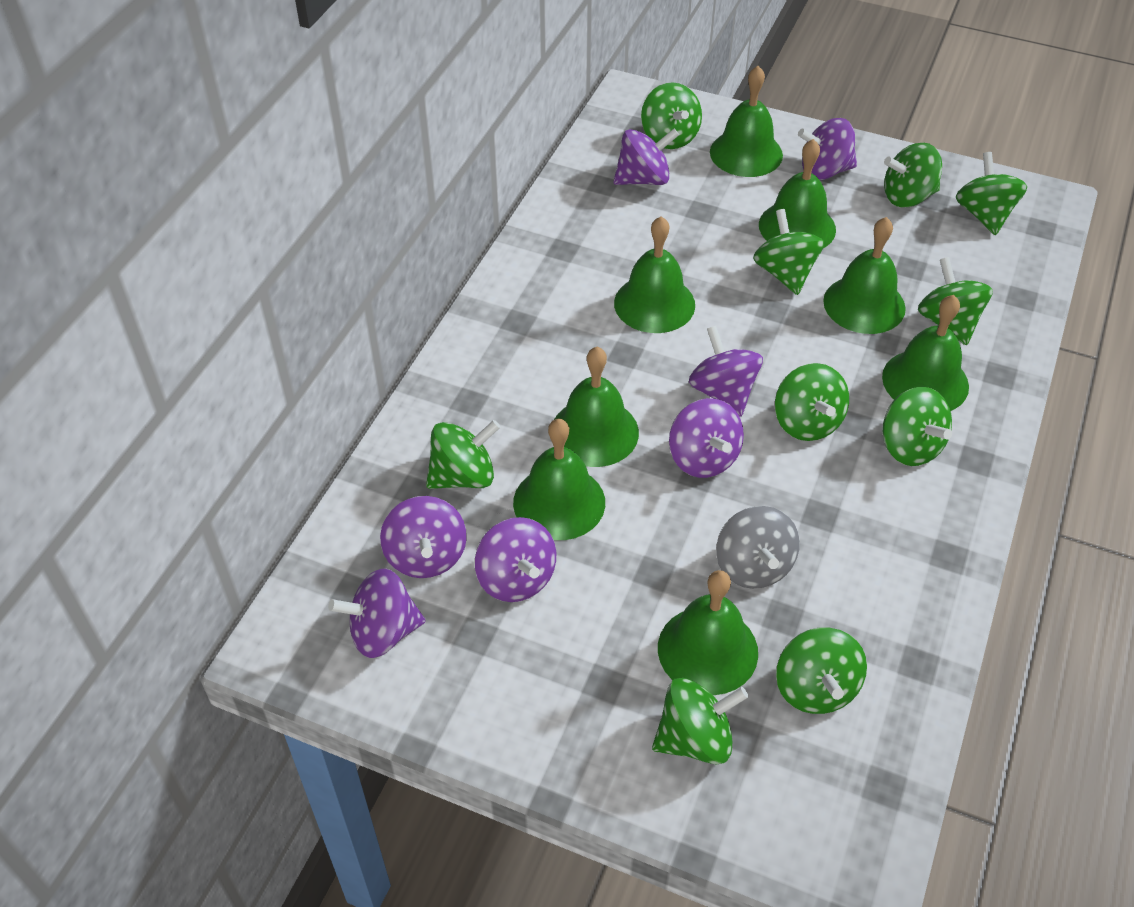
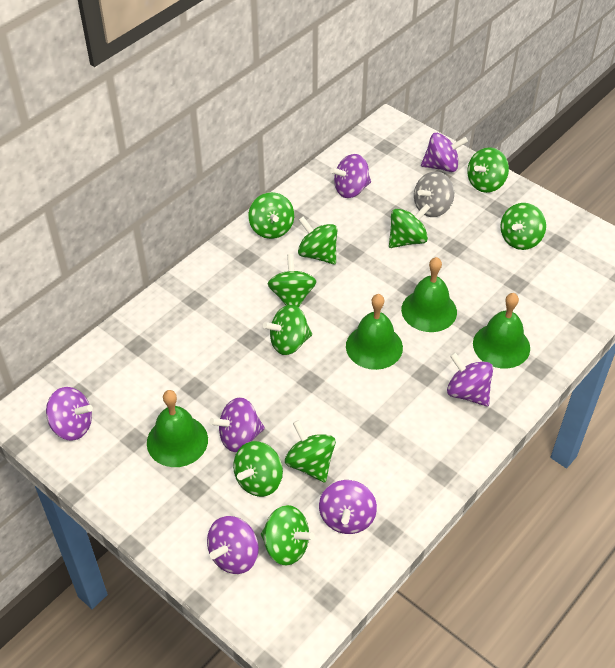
green bell: [513,419,605,540] [554,347,639,467] [614,216,695,333] [658,570,758,695] [710,66,783,177] [759,139,836,248] [823,217,906,334] [882,295,969,411] = 8 -> [147,390,208,467] [346,294,403,370] [401,257,457,332] [473,293,530,369] = 4

